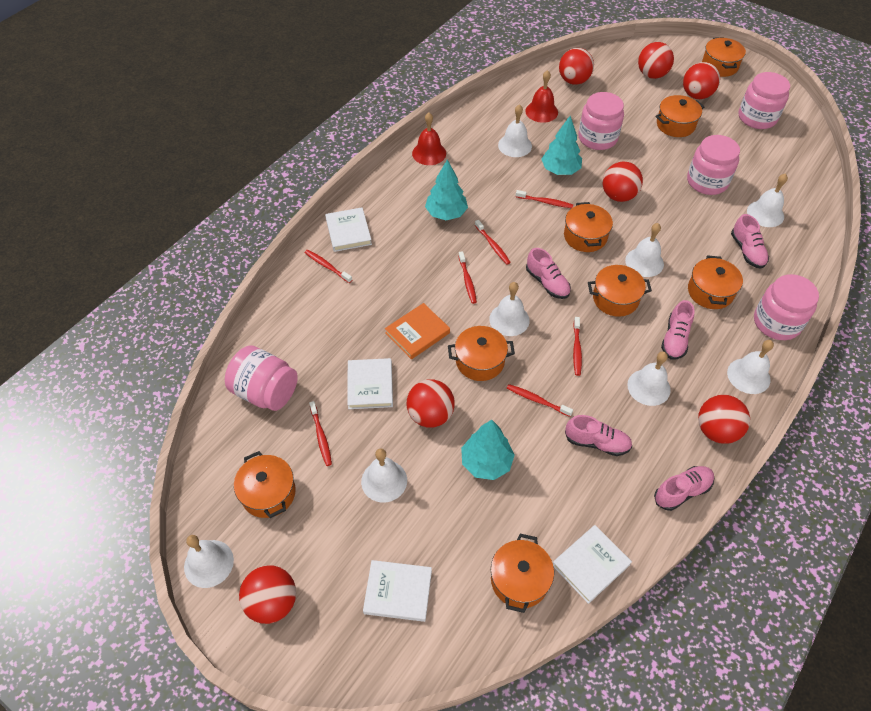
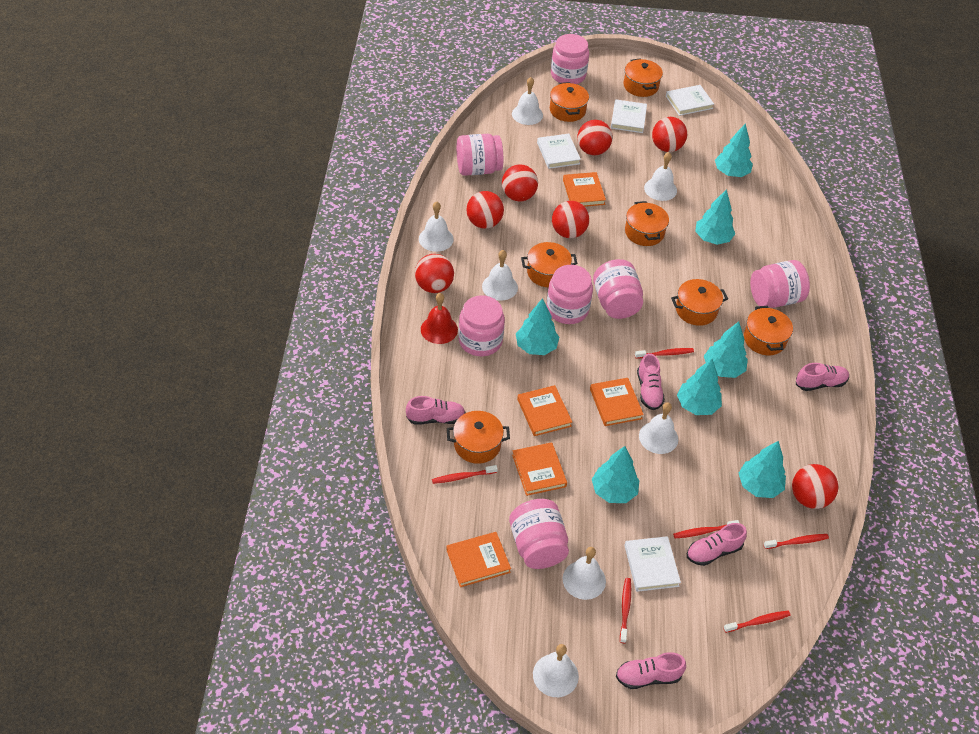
orange book: [385,303,450,359] = 1 -> [446,532,511,587] [512,442,567,496] [517,385,572,436] [563,172,606,207] [590,378,644,426] = 5
orange pot: [234,451,296,518] [448,326,515,381] [491,534,554,613] [564,202,613,252] [588,265,652,317] [655,95,704,137] [688,255,743,309] [702,37,746,77] = 8 -> [447,411,510,464] [521,242,578,287] [550,82,589,122] [623,58,663,97] [625,201,669,246] [671,279,728,326] [744,306,793,355] = 7
pink jar: [225,345,298,411] [578,92,624,150] [687,135,740,195] [738,72,790,129] [754,274,819,340] = 5 -> [457,134,503,176] [459,295,505,356] [509,499,569,569] [546,265,593,324] [551,34,589,84] [593,259,643,319] [750,260,810,308] = 7
red bell: [412,113,446,165] [525,70,558,123] = 2 -> [421,293,458,344] = 1
red toothbrush: [305,250,352,283] [309,401,332,466] [458,251,477,304] [475,220,511,265] [507,384,573,417] [516,190,573,208] [573,317,582,376] = 7 -> [432,465,498,484] [620,578,631,643] [635,348,694,359] [673,520,739,538] [723,610,791,633] [764,534,829,549] = 6
turquoise tree: [425,160,468,220] [461,420,515,480] [542,116,582,175] = 3 -> [516,298,559,355] [592,446,639,503] [677,359,722,415] [695,189,735,245] [704,321,748,378] [715,123,753,177] [739,441,786,498] = 7
white bell: [184,535,234,588] [361,448,407,503] [489,282,530,336] [498,104,532,157] [625,223,664,277] [627,351,671,406] [727,340,774,394] [747,173,788,227] = 8 -> [419,202,454,252] [482,250,518,301] [512,77,543,125] [533,644,579,697] [563,547,606,600] [639,402,678,454] [644,152,677,201] = 7

